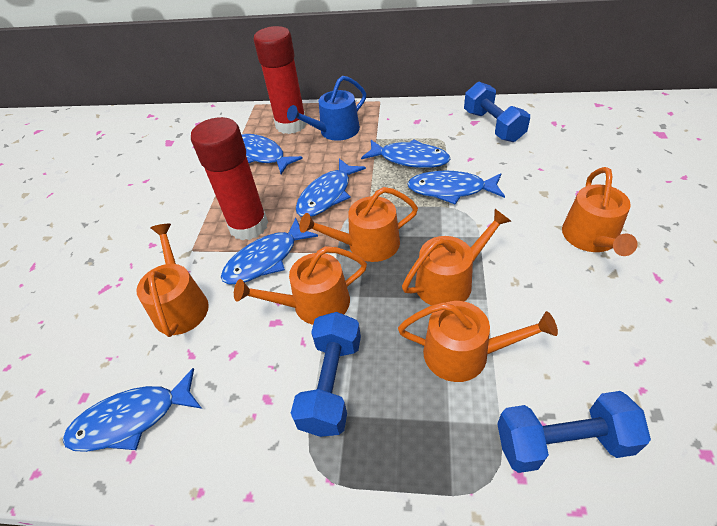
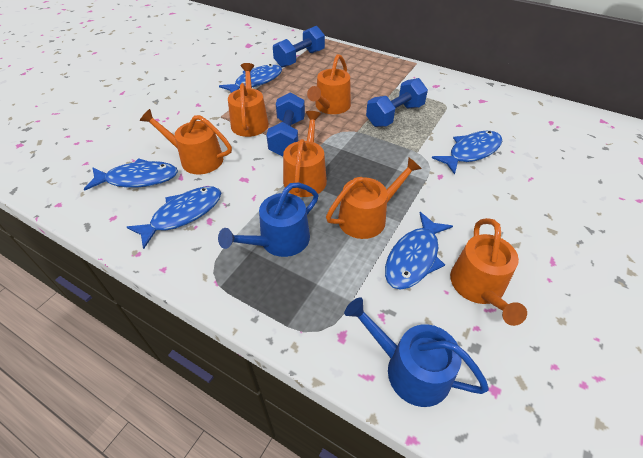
blue fish: [63,368,202,452] [221,218,318,284] [241,134,303,174] [296,158,366,217] [361,139,451,168] [407,171,505,205] = 6 -> [84,158,178,191] [127,186,221,249] [219,64,282,93] [385,212,453,290] [432,131,502,175] = 5
blue watering can: [287,76,366,141] = 1 -> [218,183,319,257] [344,297,489,407] = 2
red glue stick: [191,117,268,240] [253,26,307,134] = 2 -> none = 0

